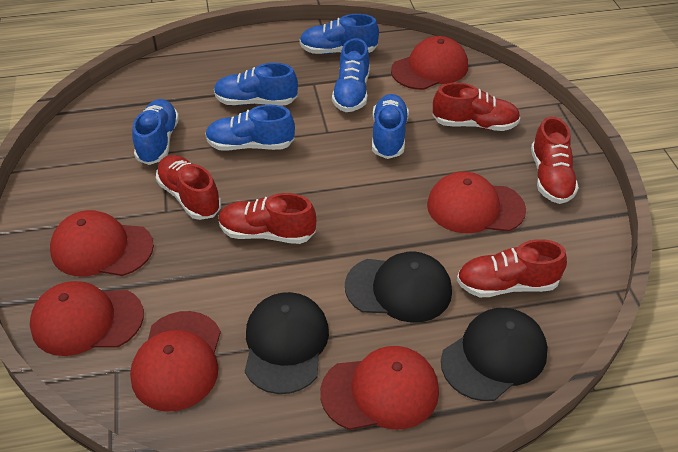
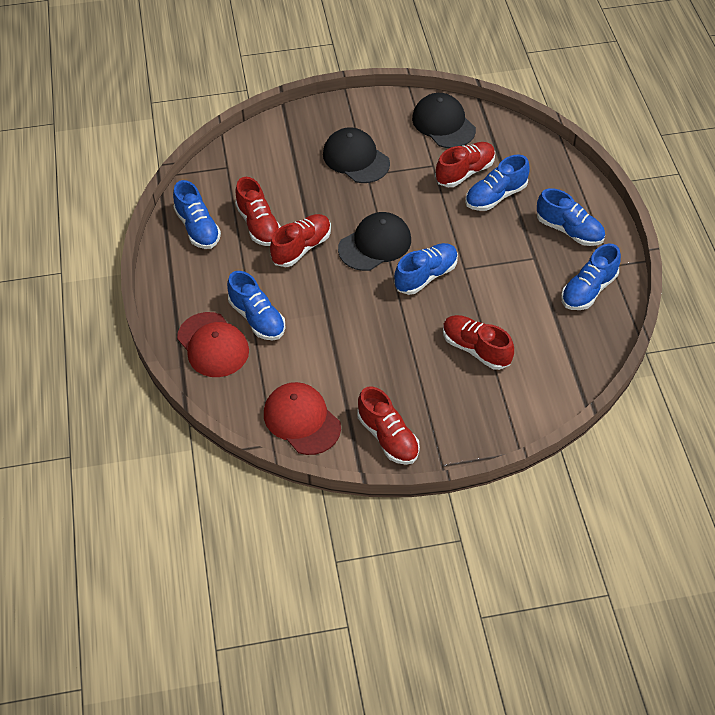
red cap: [30,281,144,356] [50,210,154,276] [130,311,221,412] [320,346,439,430] [391,36,468,90] [427,171,526,233] = 6 -> [177,312,249,377] [264,382,341,455] = 2

